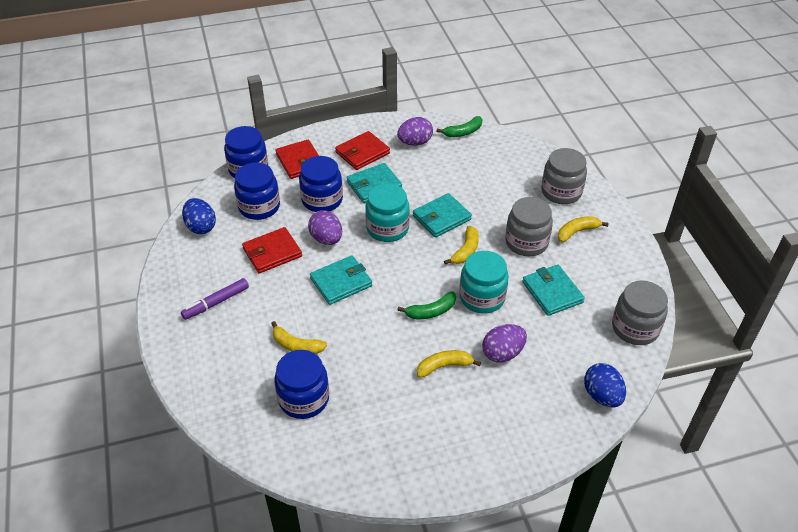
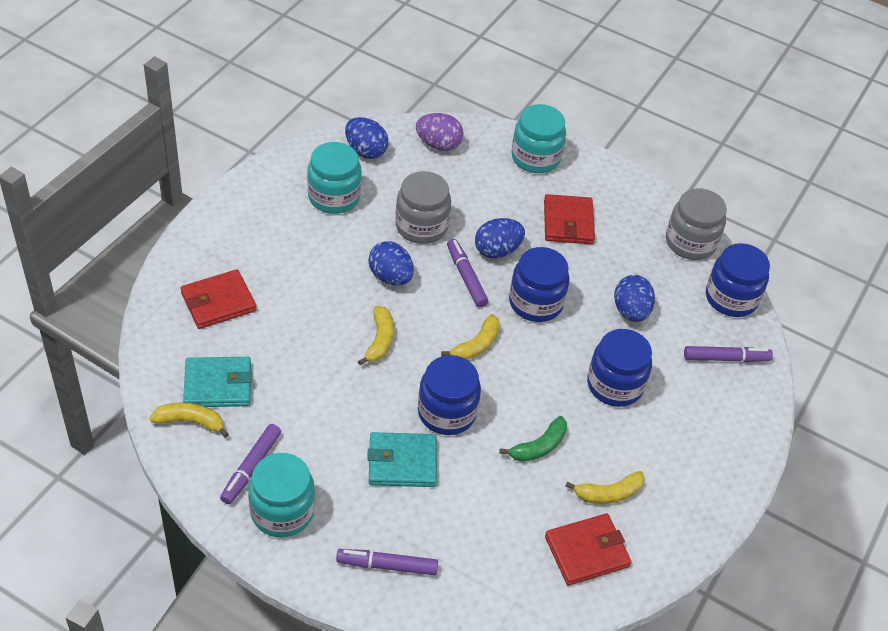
blue egg: [182,198,216,234] [584,363,626,407] = 2 -> [345,117,389,159] [368,241,414,286] [475,218,525,259] [614,275,655,322] = 4
green banana: [397,292,456,319] [436,116,482,137] = 2 -> [499,416,567,462] = 1
grey jar: [505,197,553,256] [541,148,587,204] [612,280,668,345] = 3 -> [395,171,451,244] [666,188,727,260] = 2
purple egg: [308,210,342,245] [397,117,433,146] [482,324,527,363] = 3 -> [416,113,464,151] = 1
purple marker: [181,278,249,320] = 1 -> [220,424,281,504] [336,549,438,575] [447,239,488,308] [684,346,773,362] = 4
turquoise jar: [365,183,410,242] [459,251,509,313] = 2 -> [248,453,315,538] [307,142,362,214] [511,104,566,173] = 3
turquoise wallet: [310,255,372,305] [346,163,402,203] [413,193,472,238] [522,265,585,316] = 4 -> [183,357,252,407] [367,432,437,487] = 2

